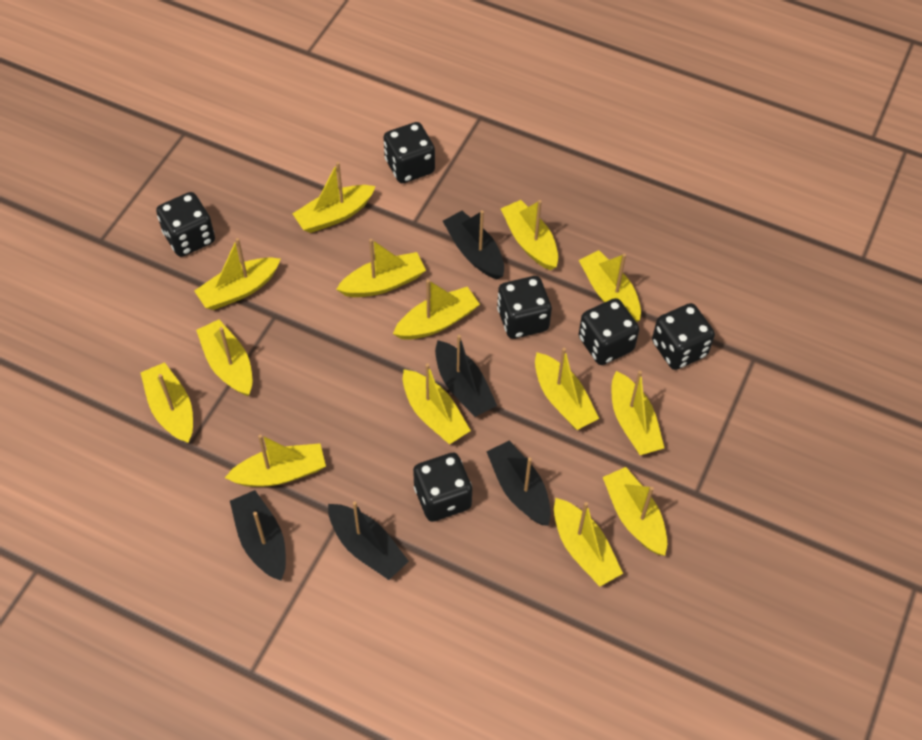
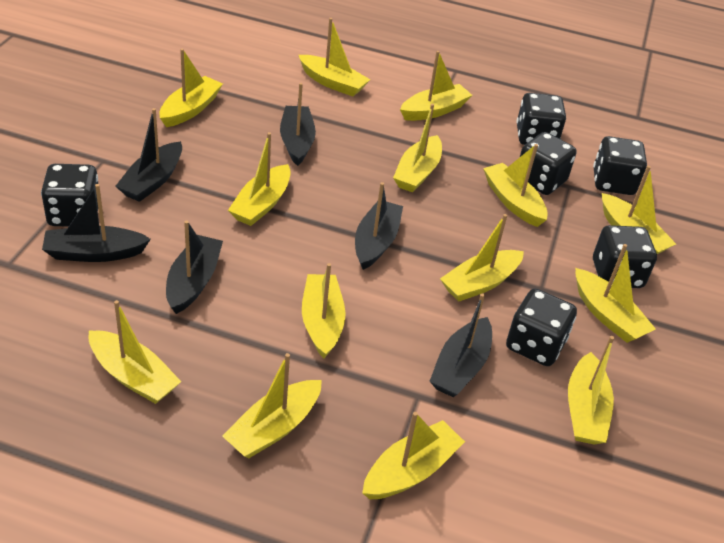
black boat: [230,490,286,581] [328,501,409,580] [435,335,497,417] [443,210,504,280] [486,440,551,526] = 5 -> [42,184,151,262] [115,108,182,202] [166,221,223,314] [280,83,316,166] [355,182,403,270] [429,293,492,397] = 6

